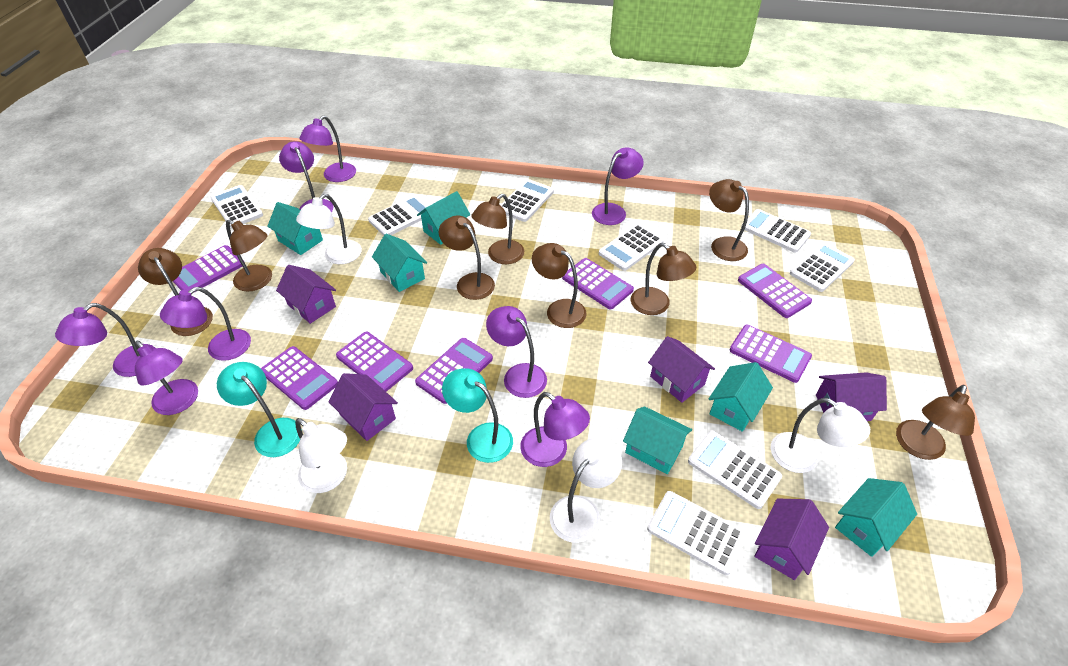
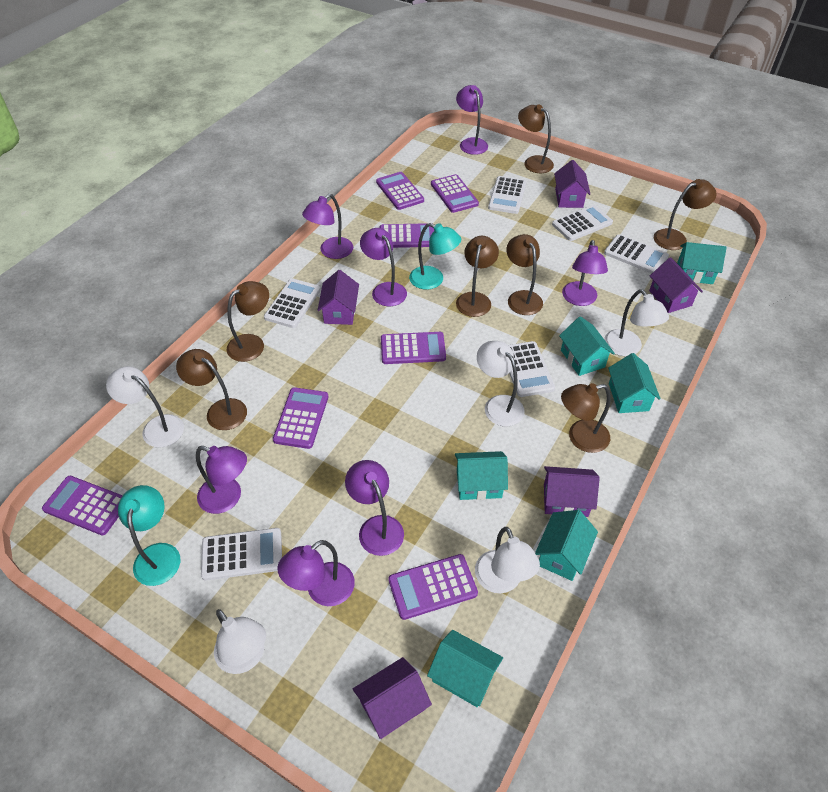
brown lamp: [138,248,213,336] [226,219,272,292] [439,216,495,300] [471,194,524,264] [532,243,586,328] [631,243,696,315] [709,179,749,261] [896,385,975,460] = 8 -> [176,349,247,430] [227,281,269,362] [456,236,499,317] [506,234,543,315] [518,104,554,173] [561,383,611,453] [654,179,717,250] = 7
purple lamp: [55,303,156,377] [135,341,198,415] [160,287,251,361] [279,141,333,213] [299,116,356,182] [486,306,547,398] [520,392,590,467] [592,147,644,225] = 8 -> [196,446,247,514] [277,540,355,606] [302,194,353,259] [345,460,404,556] [360,228,407,306] [456,85,488,155] [562,240,608,306] = 7
white calculator: [210,185,263,228] [368,195,430,236] [500,179,554,222] [599,224,664,271] [647,491,747,575] [688,431,782,509] [741,209,811,253] [790,243,855,292] = 8 -> [201,528,282,581] [264,278,321,328] [488,176,526,214] [508,341,555,397] [552,205,613,241] [604,234,669,274] = 6
white lamp: [295,418,347,493] [296,194,362,264] [550,438,622,543] [771,398,870,473] = 4 -> [106,366,184,448] [214,609,266,674] [475,527,540,593] [477,341,525,427] [604,289,669,356] = 5

